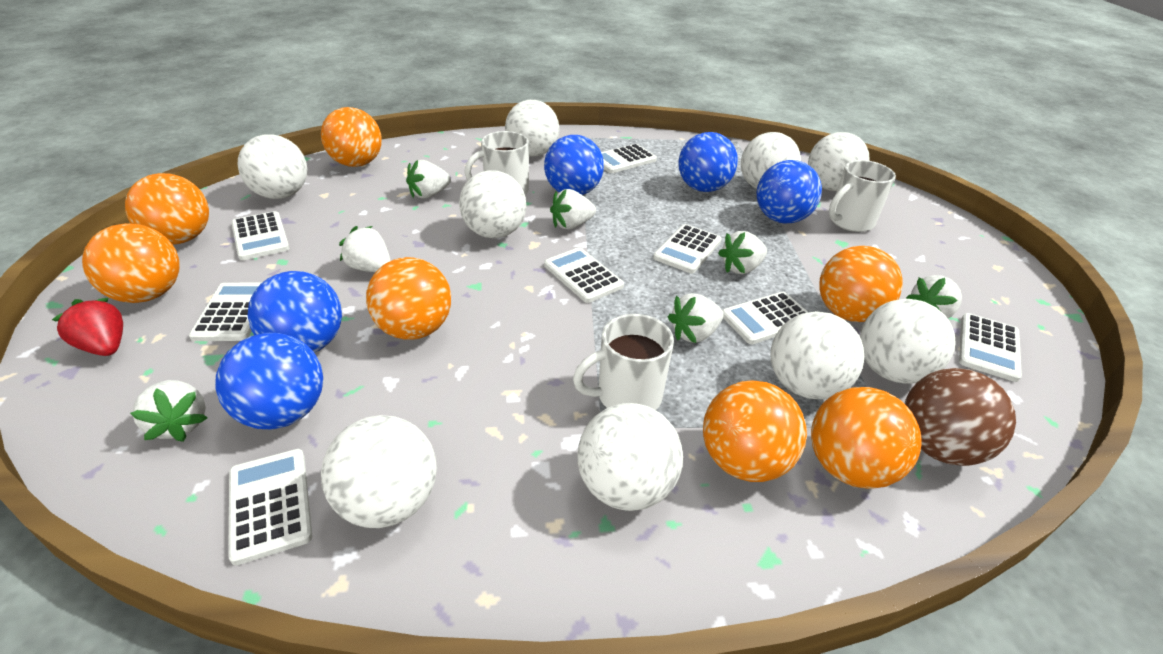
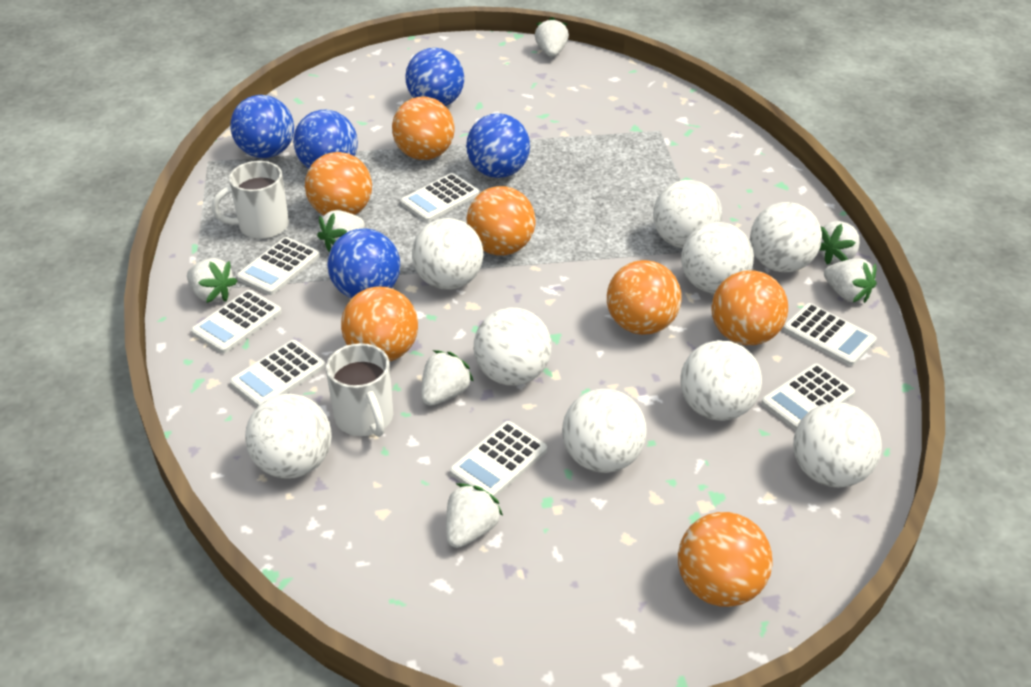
brown ball: [905,368,1016,466] = 1 -> none = 0
red strawberry: [52,298,123,356] = 1 -> none = 0
white calculator: [189,282,262,341] [228,449,312,565] [231,211,290,260] [544,247,624,303] [601,144,657,173] [653,224,722,273] [722,292,809,344] [959,313,1022,382] = 8 -> [191,290,282,353] [230,340,325,407] [237,237,320,295] [401,173,479,222] [450,421,547,497] [761,363,855,430] [783,303,877,366] = 7
white mug: [464,131,529,195] [573,314,674,410] [829,160,896,232] = 3 -> [212,161,289,239] [326,343,393,437] = 2

